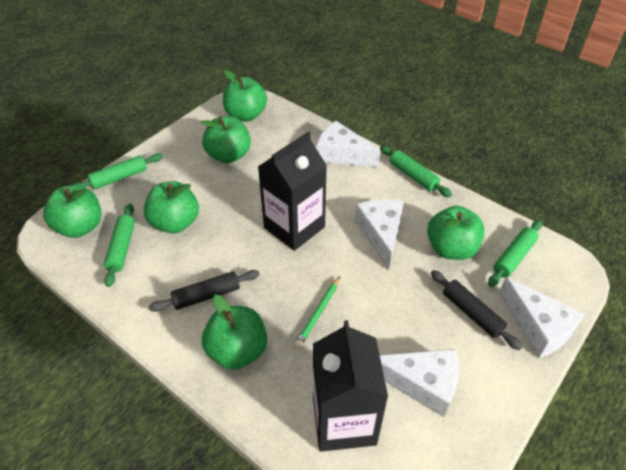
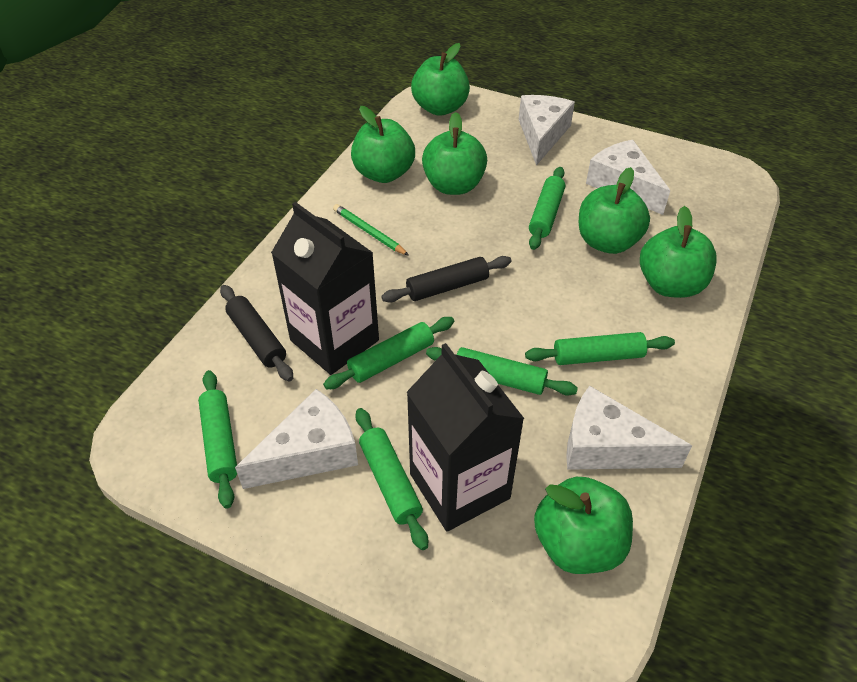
green rolling pin: [73,154,163,189] [104,204,135,287] [380,146,452,197] [488,220,542,287] = 4 -> [198,370,237,509] [323,317,454,389] [356,408,428,550] [426,347,578,396] [525,332,675,365] [529,167,565,250] = 6

